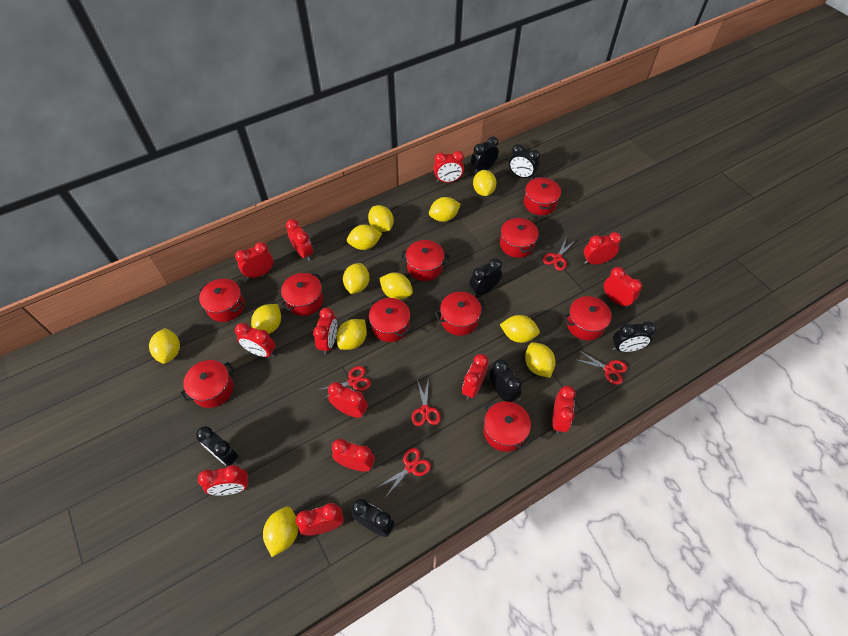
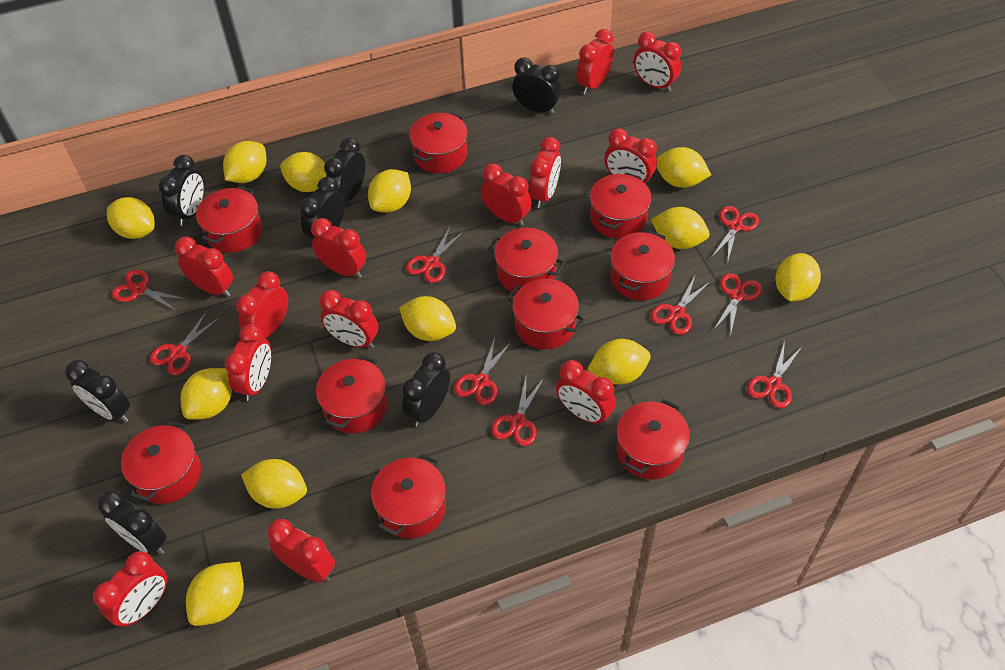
red scissors: [318,366,371,400] [378,448,431,496] [411,377,441,426] [543,237,576,271] [574,351,627,385] = 5 -> [112,270,186,311] [150,311,220,375] [406,225,464,283] [454,338,512,405] [492,377,544,446] [650,274,711,335] [711,206,759,264] [714,273,762,337] [747,341,802,408] = 9

